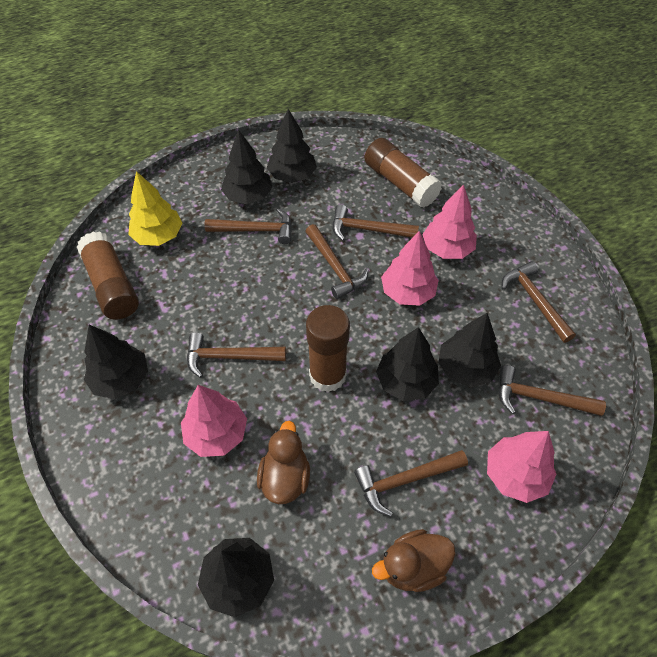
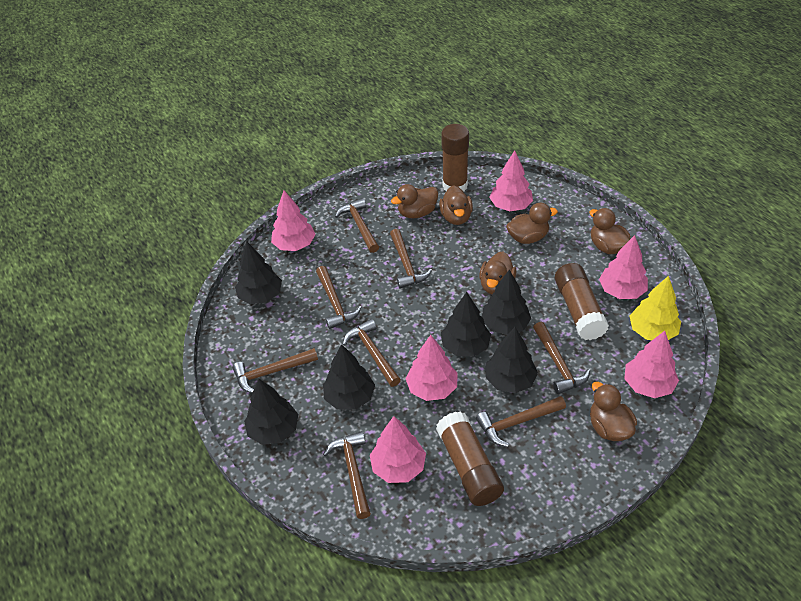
brown duck: [257,421,310,504] [372,529,456,592] = 2 -> [391,184,438,218] [439,185,473,225] [479,252,516,294] [506,203,558,244] [590,208,630,254] [590,382,637,441] = 6
brown hammer: [187,332,286,378] [205,208,292,244] [305,224,369,299] [332,205,419,241] [354,450,468,517] [498,365,606,416] [502,261,576,343] = 7 -> [232,348,318,393] [316,266,361,329] [323,431,371,519] [335,198,379,253] [343,319,401,387] [390,229,432,288] [476,396,566,447] [533,322,590,394] = 8
pink tree: [181,385,247,457] [381,231,439,306] [422,184,477,259] [487,431,556,503] = 4 -> [271,191,315,251] [370,416,426,483] [405,335,458,401] [489,150,533,211] [599,235,648,299] [624,331,679,398] = 6

